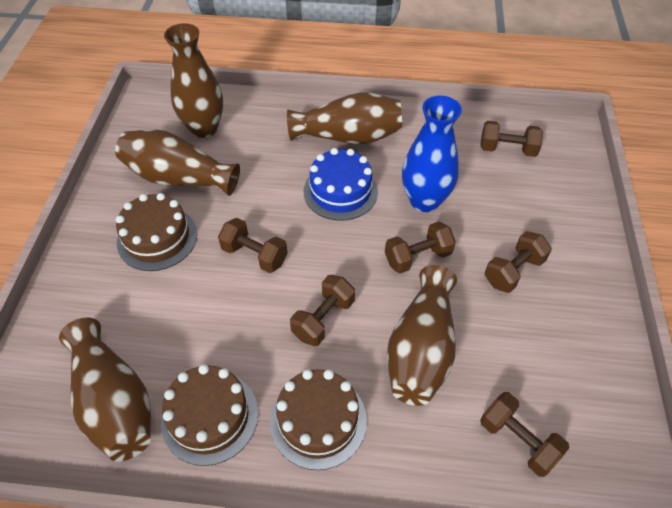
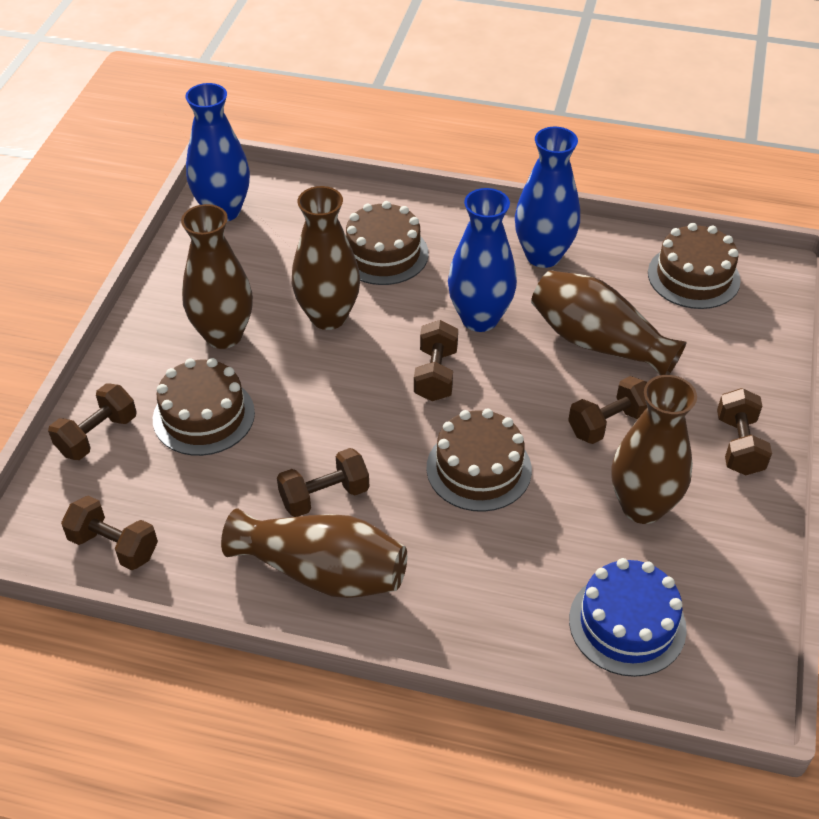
blue vase: [402,96,462,212] = 1 -> [185,83,250,221] [448,188,517,332] [515,127,580,268] = 3
brown cake: [116,193,197,271] [161,364,258,466] [270,369,367,470] = 3 -> [153,358,255,456] [346,201,429,285] [427,409,532,512] [648,223,741,309] = 4

